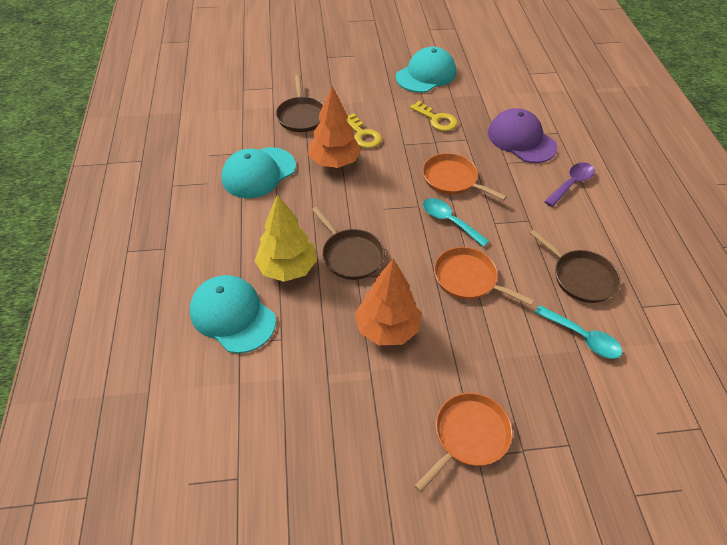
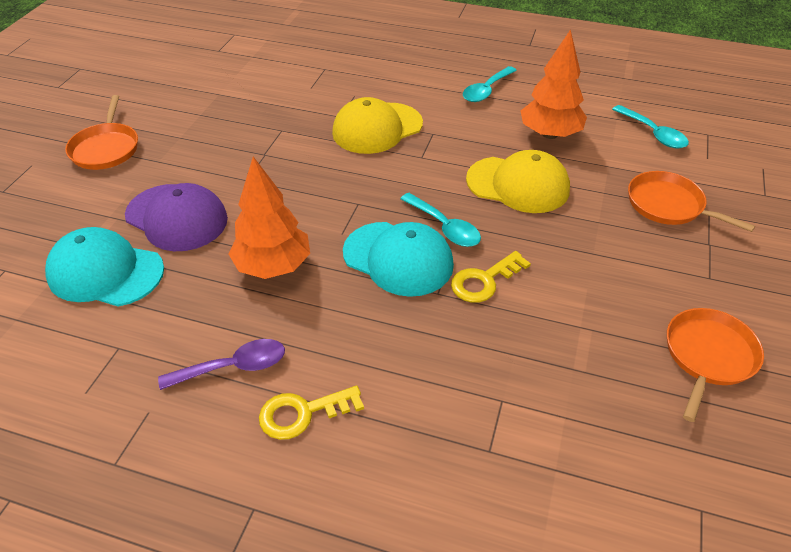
brown pan: [276,75,324,132] [312,207,385,280] [530,230,620,303] = 3 -> none = 0
turquoise cap: [190,275,276,353] [221,147,296,198] [396,47,456,93] = 3 -> [45,227,164,306] [343,222,454,297] = 2
turquoise spoon: [423,198,489,247] [534,305,622,359] = 2 -> [400,193,481,247] [463,66,517,102] [612,105,689,148] = 3
yellow cap: none = 0 -> [332,97,423,154] [466,150,570,213] = 2
yellow tree: [255,194,317,282] = 1 -> none = 0

